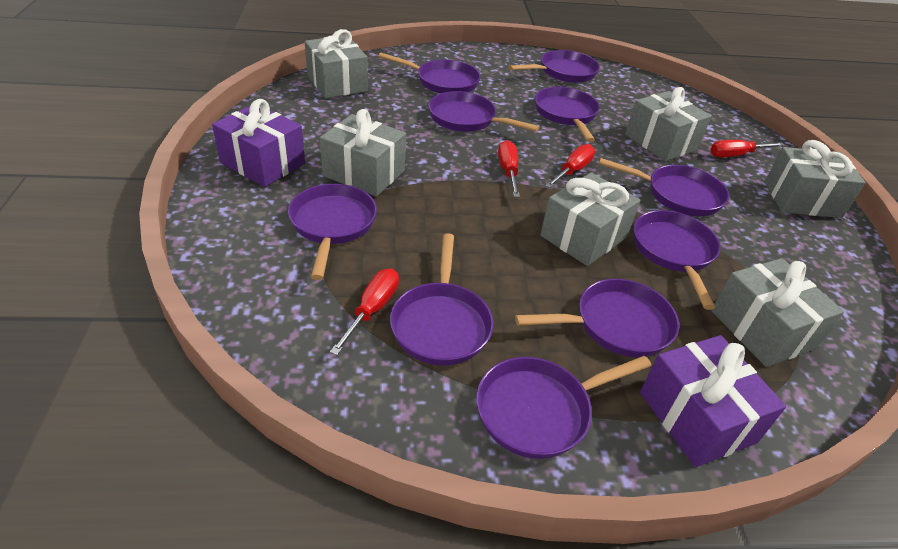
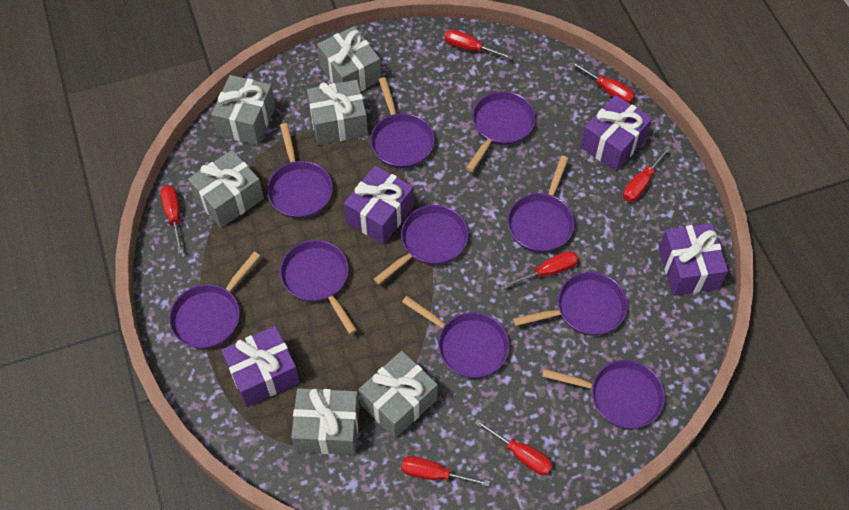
purple gift: [212,99,305,187] [640,335,786,467] = 2 -> [221,326,300,407] [344,165,414,244] [581,95,652,171] [659,223,728,296] = 4
red screwdriver: [330,268,399,355] [498,140,520,197] [545,144,595,188] [710,140,785,157] = 4 -> [160,185,184,254] [401,456,490,487] [445,29,513,60] [475,419,553,475] [503,251,578,288] [571,61,635,103] [623,146,670,202] = 7

